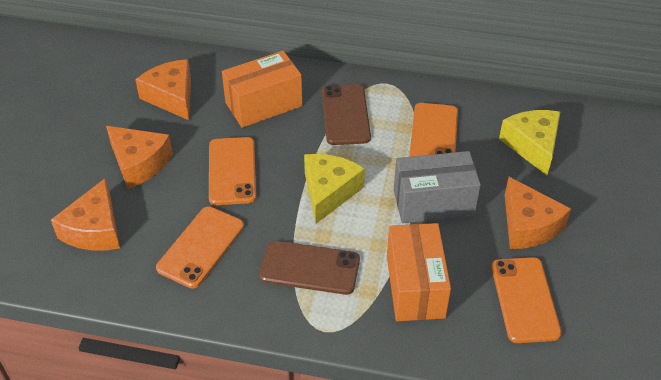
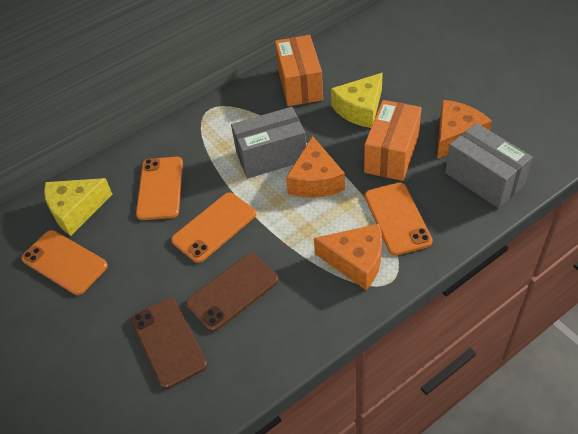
grey box: [394,151,481,223] = 1 -> [231,107,306,179] [445,123,533,208] = 2
orange cheese: [51,178,120,251] [106,126,173,189] [135,59,191,120] [505,177,571,249] = 4 -> [286,136,345,198] [314,224,382,290] [437,100,492,159] = 3

